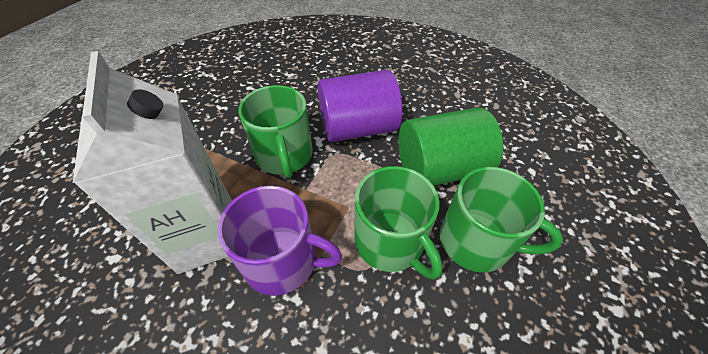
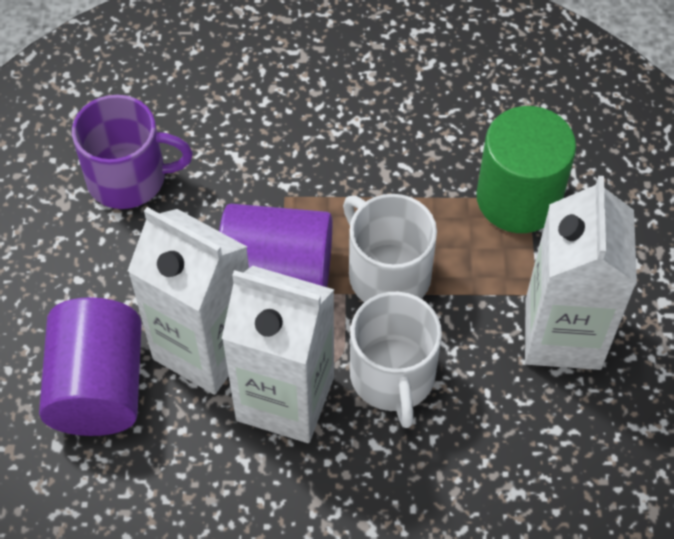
green mug: [238,85,313,178] [354,166,443,279] [440,167,563,273] = 3 -> none = 0
purple cylinder: [318,70,402,142] = 1 -> [39,297,142,436] [219,204,332,287] = 2
white carton: [73,51,232,274] = 1 -> [128,207,249,395] [222,266,334,443] [525,176,637,370] = 3
white mug: none = 0 -> [343,194,437,303] [350,292,442,428] = 2

